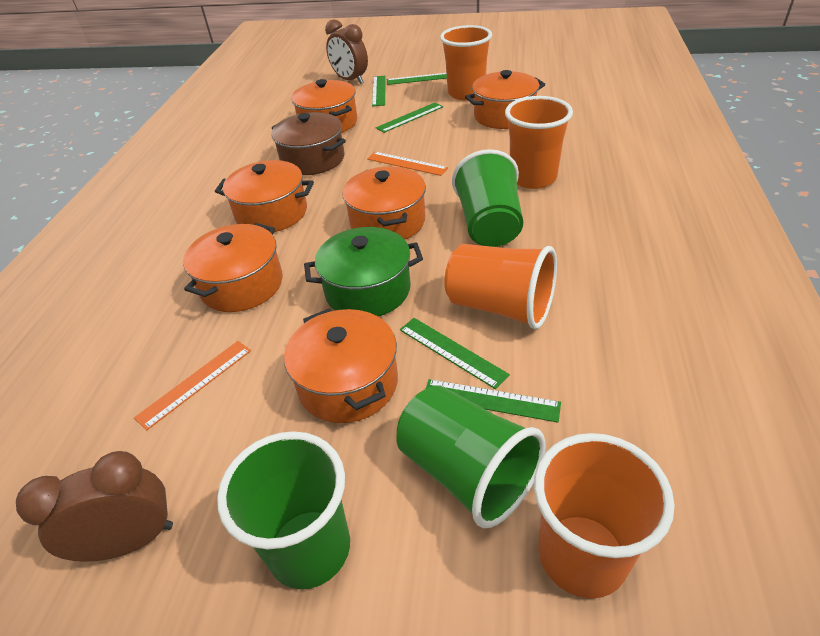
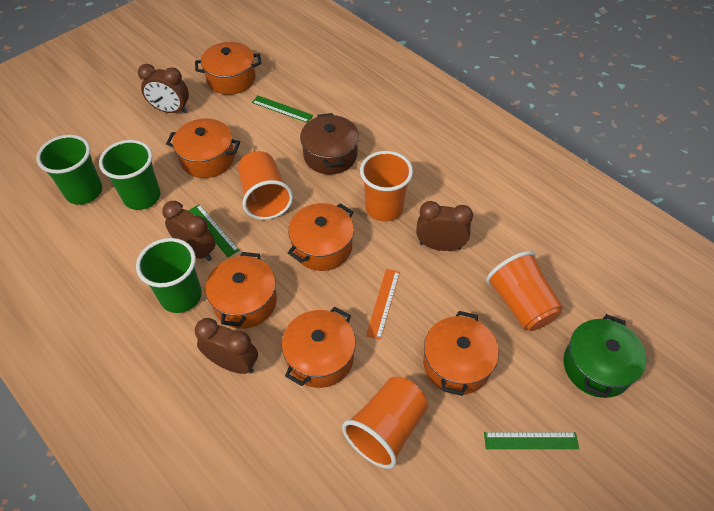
brown clock: [16,451,173,562] [325,19,368,84] = 2 -> [138,64,189,114] [163,201,216,261] [195,318,258,374] [416,201,473,251] = 4
green ruler: [372,76,386,107] [376,103,443,133] [387,73,447,85] [400,318,510,389] [426,379,561,423] = 5 -> [188,204,239,257] [252,96,313,123] [484,432,579,449] = 3
orange ruler: [134,341,251,430] [367,152,448,176] = 2 -> [366,269,400,340] = 1

